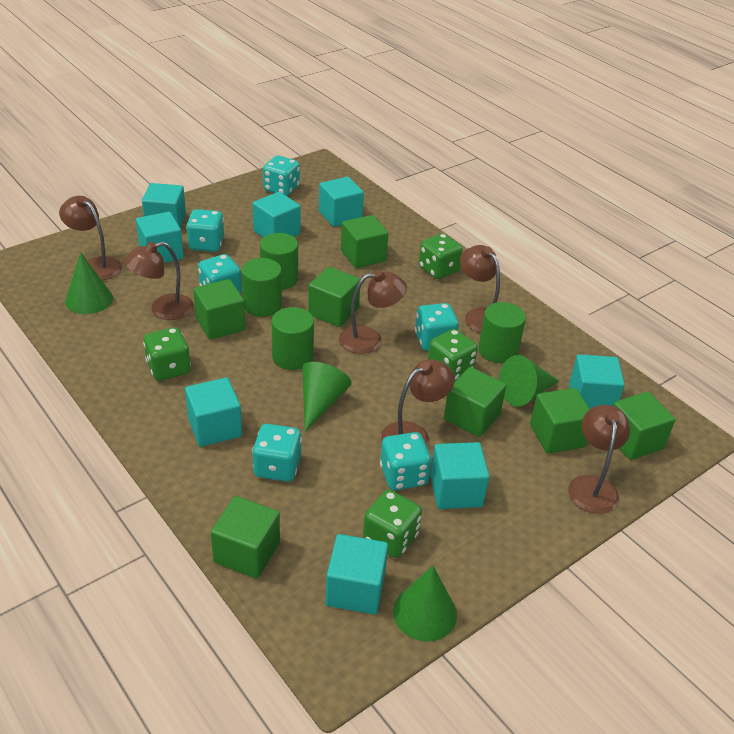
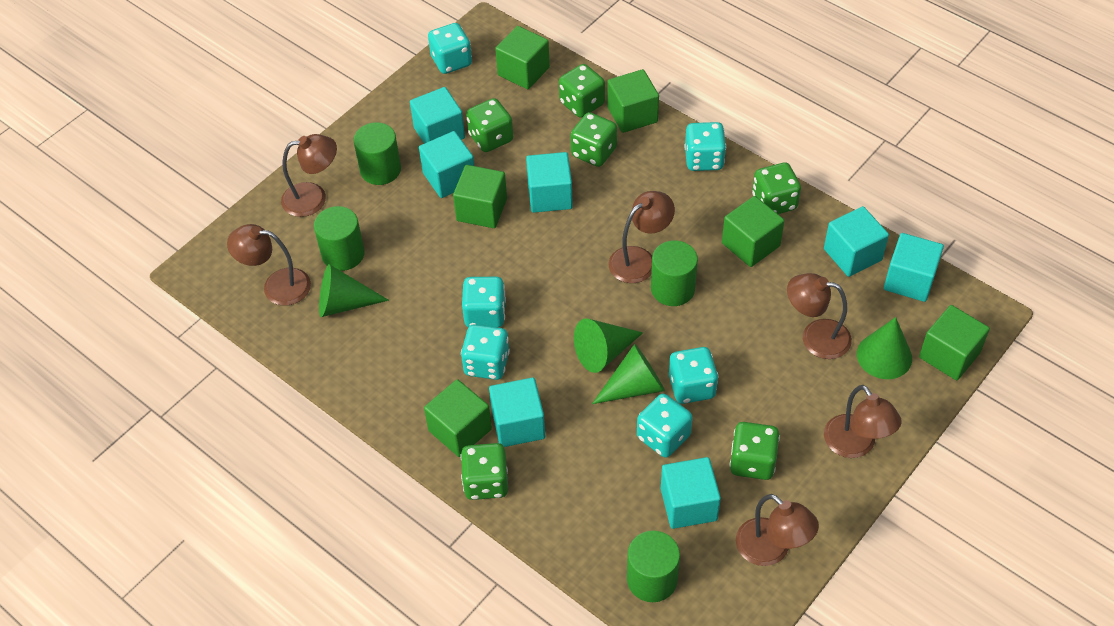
green cube: [193,279,246,340] [211,496,280,579] [308,267,361,327] [341,215,389,268] [444,367,506,437] [530,388,590,454] [613,391,676,460] = 7 -> [424,379,492,457] [453,165,507,228] [495,26,550,89] [607,69,659,133] [722,196,784,267] [919,305,990,380] = 6
green dice: [143,327,191,381] [363,490,422,558] [419,233,463,279] [428,329,478,381] = 4 -> [461,443,508,500] [466,98,513,152] [559,64,605,118] [570,112,617,167] [730,422,780,480] [752,163,801,214] = 6
turquoise cube: [136,212,184,263] [142,183,186,228] [185,377,242,447] [253,192,301,237] [319,177,364,227] [326,534,388,615] [430,442,489,509] [569,354,625,409] = 8 -> [410,87,465,144] [419,131,474,198] [489,377,545,447] [526,152,573,213] [661,457,721,529] [824,206,889,277] [884,233,944,302] = 7

